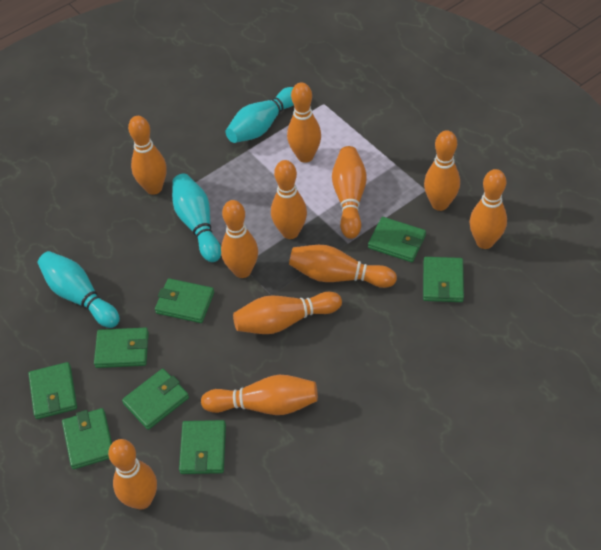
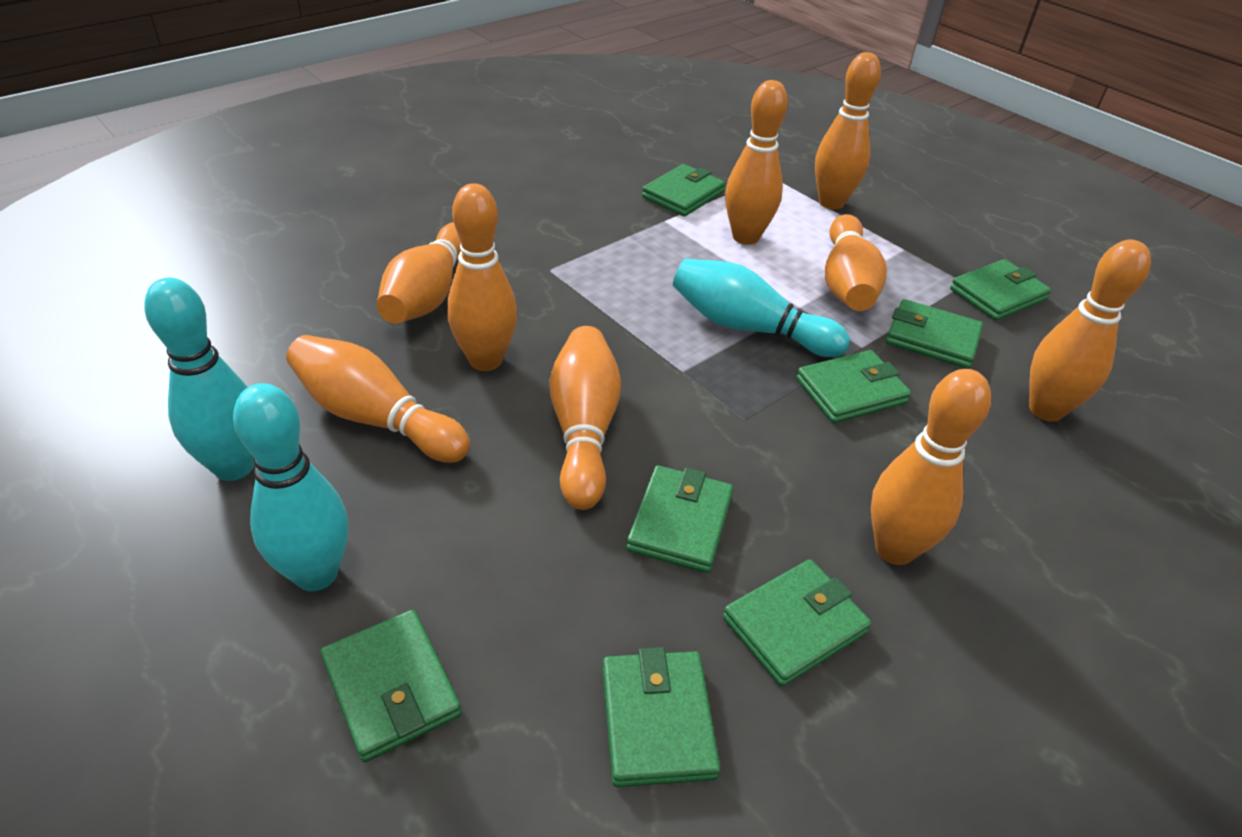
orange bowling pin: [108,439,157,510] [128,116,167,195] [201,375,318,415] [221,200,258,278] [233,292,342,334] [271,160,307,239] [287,82,321,163] [289,245,397,288] [332,146,367,239] [424,130,460,211] [469,169,507,249] = 11 -> [286,335,470,463] [377,222,461,324] [447,183,518,371] [550,326,621,510] [725,80,788,245] [815,52,881,209] [825,214,887,311] [871,369,991,565] [1029,239,1151,422] = 9

